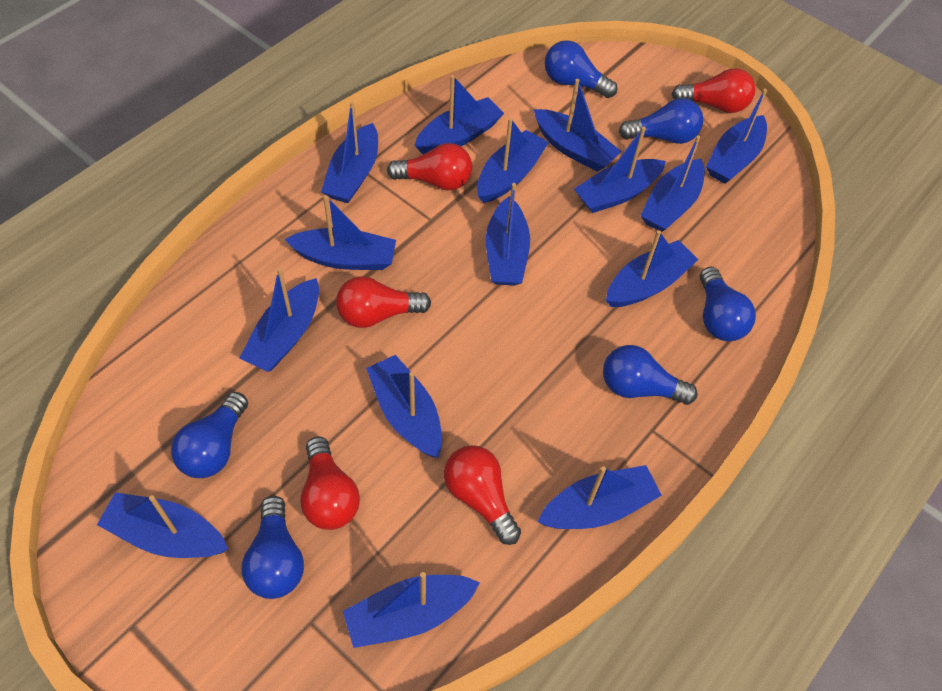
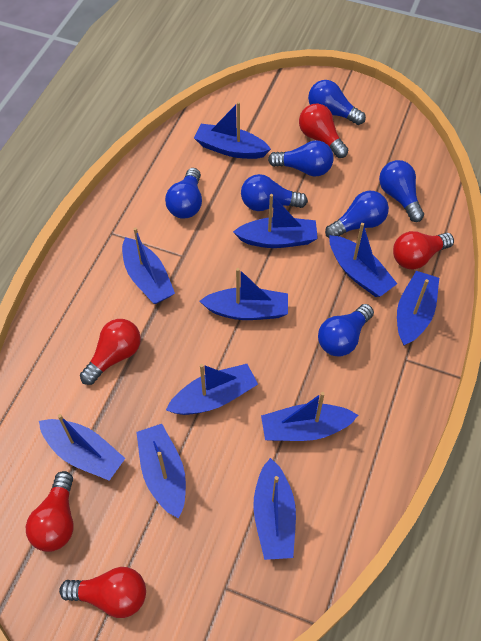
blue boat: [97,492,229,558] [239,268,319,372] [284,195,396,270] [321,101,378,203] [343,572,480,648] [366,355,442,458] [414,75,504,154] [477,118,549,203] [486,183,530,286] [534,79,622,172] [537,465,662,529] [574,126,666,213] [606,230,699,307] [640,135,705,232] [706,89,767,183] = 15 -> [39,414,125,481] [122,227,175,304] [136,424,186,518] [166,364,258,415] [194,102,271,159] [200,268,288,320] [233,194,318,248] [253,458,296,560] [261,392,358,441] [329,223,397,297] [397,271,439,346] = 11
blue light bulb: [171,392,248,478] [241,496,304,599] [544,40,617,98] [603,345,698,405] [619,98,703,144] [700,267,756,341] = 6 -> [165,168,202,219] [241,174,308,211] [268,141,334,177] [308,80,366,125] [318,304,374,356] [325,191,389,238] [379,160,424,222] = 7

